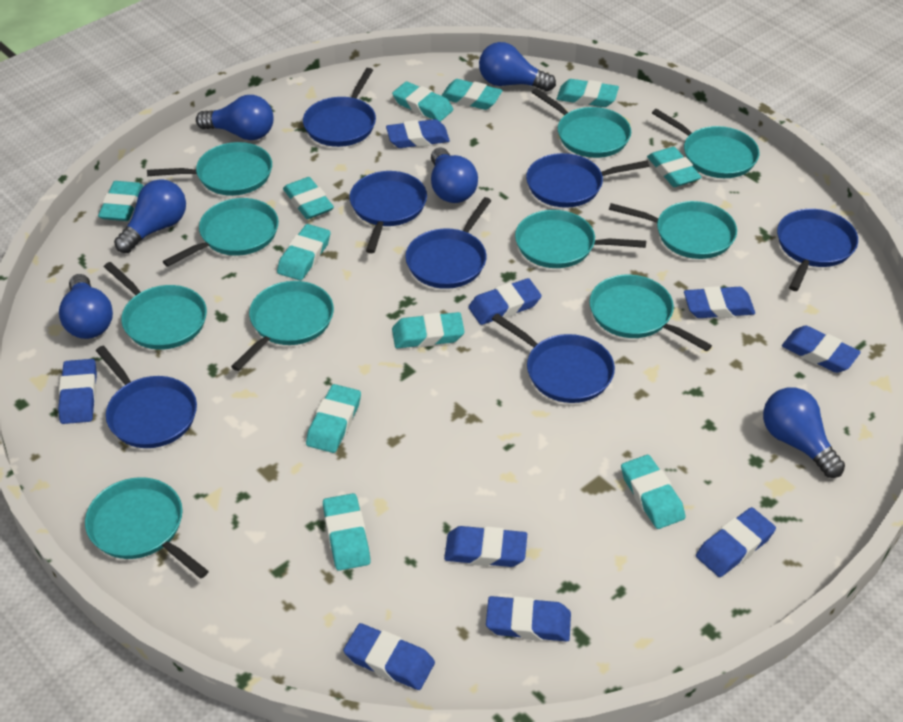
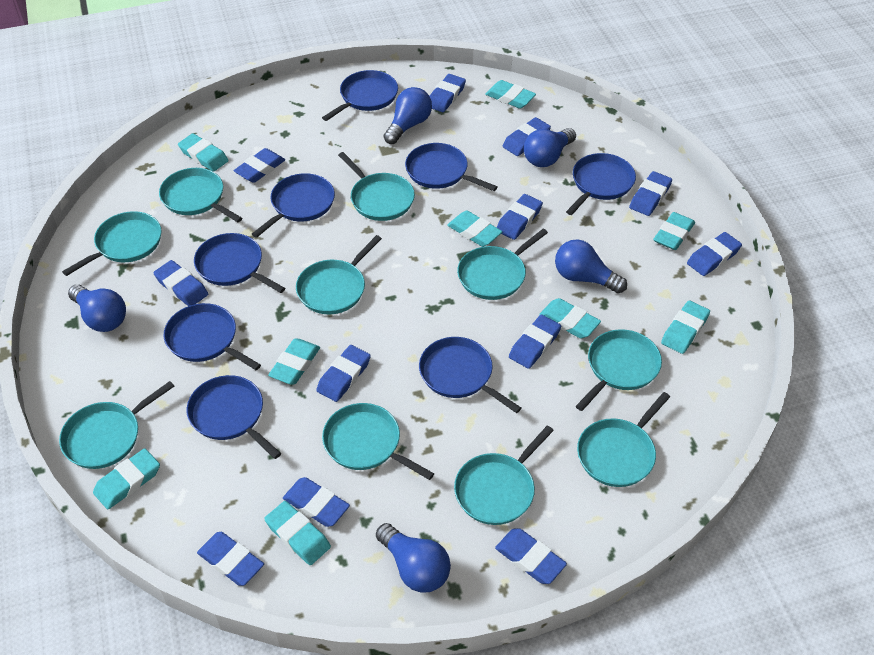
blue eraser: [58,359,97,424] [343,623,435,690] [386,119,450,148] [444,526,527,567] [468,278,542,325] [486,596,571,642] [684,286,755,318] [696,507,776,577] [782,325,861,373] = 9 -> [153,260,208,306] [197,532,264,586] [234,148,285,183] [283,477,350,527] [316,345,371,402] [429,74,466,112] [495,529,567,584] [497,194,543,240] [503,117,551,156] [509,315,561,369] [629,171,672,216] [687,232,742,276] = 12
blue light bulb: [59,274,113,339] [114,179,186,253] [196,95,274,140] [431,148,478,203] [479,42,556,91] [763,387,845,478] = 6 -> [68,285,126,332] [376,523,451,593] [384,87,432,144] [524,128,576,167] [555,239,627,294] = 5
blue pan: [96,346,197,448] [303,68,376,147] [350,171,427,253] [405,197,491,289] [492,313,615,403] [526,153,649,208] [777,209,858,291] = 7 -> [164,303,261,370] [187,375,281,459] [194,233,285,293] [252,173,335,238] [322,70,398,121] [405,143,497,191] [419,337,521,413] [566,153,636,215] = 8
turquoise eraser: [98,181,144,221] [277,224,331,281] [283,177,334,219] [306,384,361,453] [323,493,371,571] [392,81,453,122] [392,312,465,348] [441,79,503,110] [557,79,619,107] [621,455,685,529] [647,147,702,187] = 11 -> [93,448,160,509] [178,134,229,172] [264,501,331,565] [268,338,320,384] [447,210,502,247] [485,80,536,109] [539,298,601,338] [653,212,695,250] [661,300,710,354] = 9

